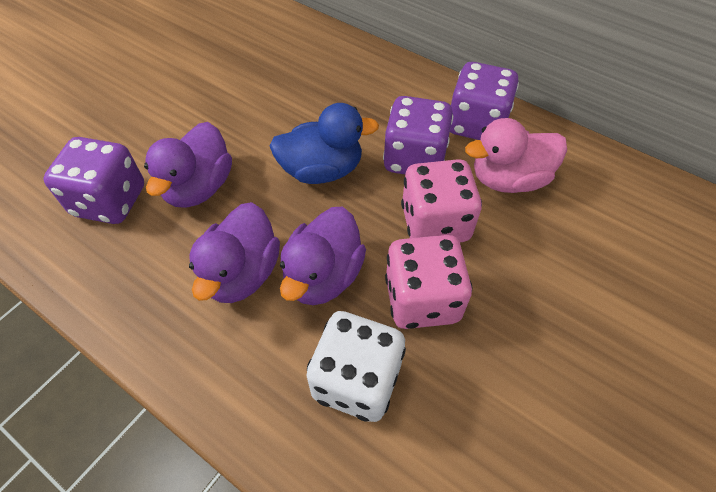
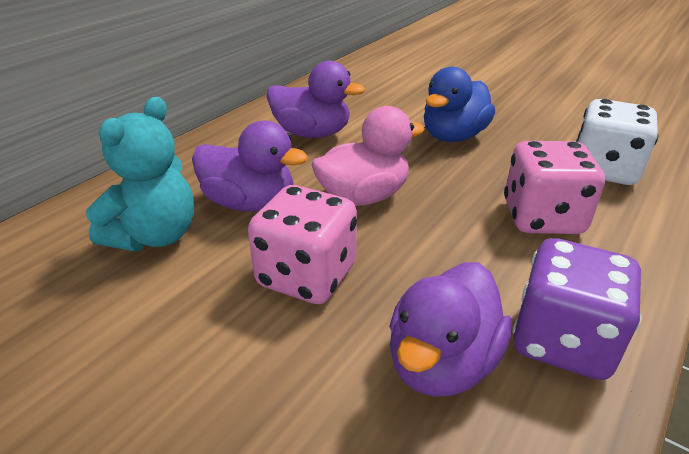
purple dice: [43,137,144,224] [383,96,453,174] [450,62,519,140] = 3 -> [513,238,642,380] = 1
turquoise teddy bear: none = 0 -> [86,97,194,251] = 1

